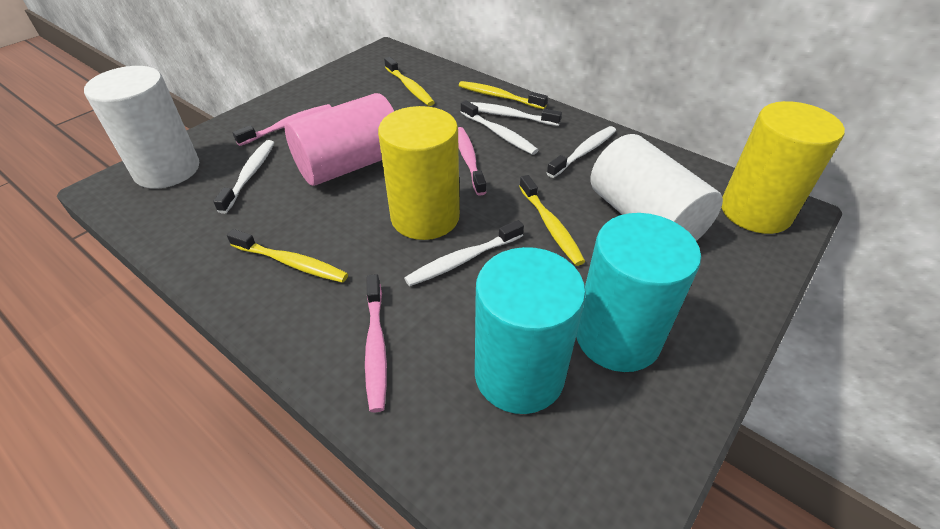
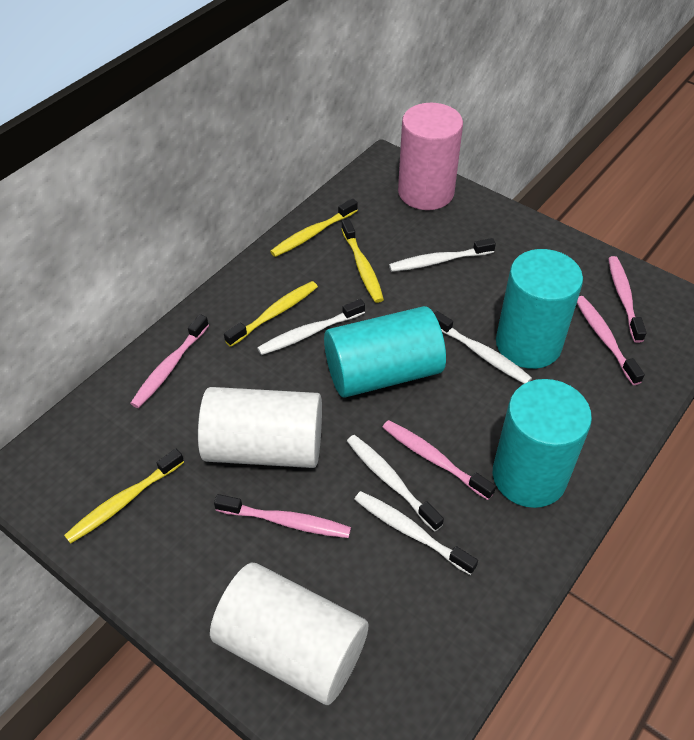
pink toothbrush: [233,104,331,146] [365,274,387,412] [458,127,486,196] = 3 -> [130,314,209,408] [214,494,351,538] [382,420,496,500] [577,296,645,385] [608,256,646,343] = 5
turquoise cylinder: [475,247,586,414] [576,213,701,372] = 2 -> [324,306,446,398] [493,379,592,508] [496,249,583,369] = 3
yellow cylinder: [378,106,460,240] [722,101,845,234] = 2 -> none = 0

